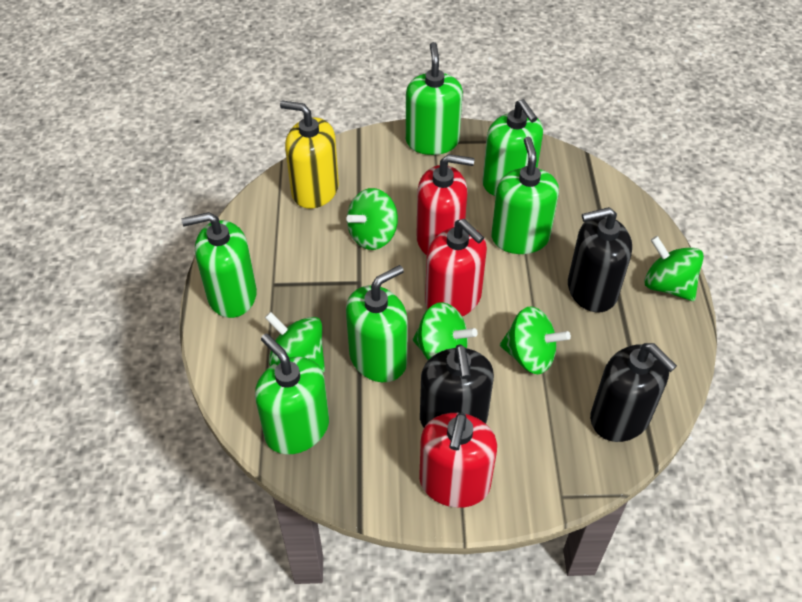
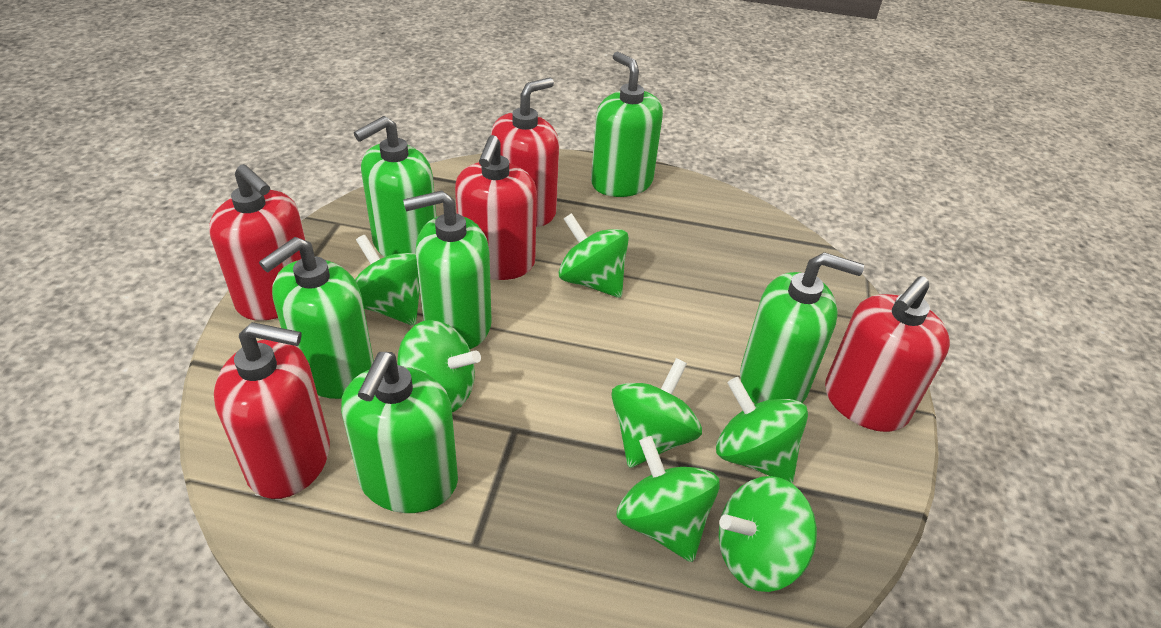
black soap dispenser: [420,344,494,427] [568,207,632,313] [590,343,677,442] = 3 -> none = 0
green spinning top: [265,312,325,372] [346,188,398,250] [413,302,478,360] [500,306,571,374] [644,236,704,301] = 5 -> [355,235,420,326] [397,320,481,412] [559,213,629,298] [611,358,702,468] [616,436,720,562] [716,377,808,483] [719,476,817,592] = 7
red soap dispenser: [417,154,474,255] [419,413,497,508] [425,219,487,316] = 3 -> [209,164,306,321] [214,322,330,499] [455,135,537,280] [491,78,559,227] [825,276,950,432] = 5
yellow soap dispenser: [280,101,339,209] = 1 -> none = 0

